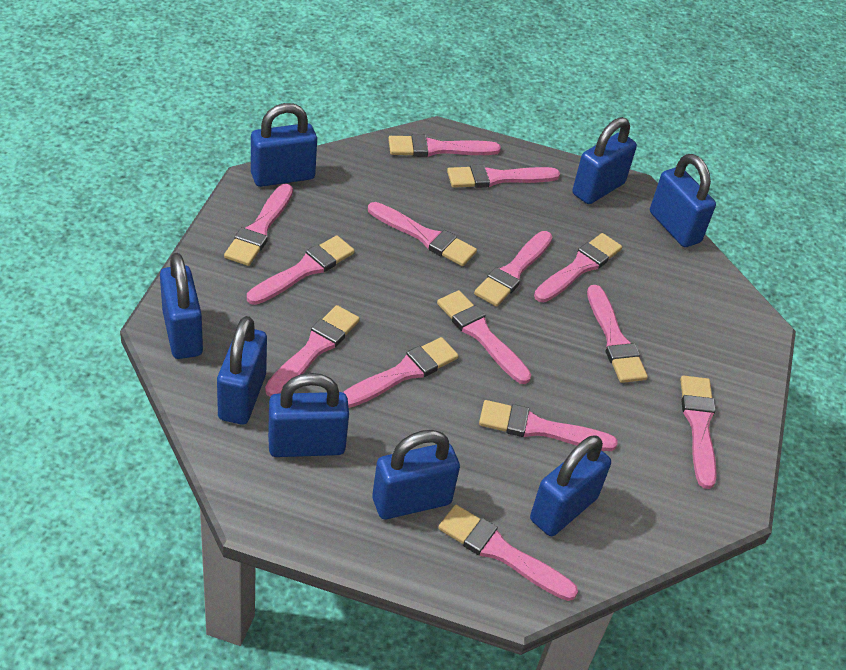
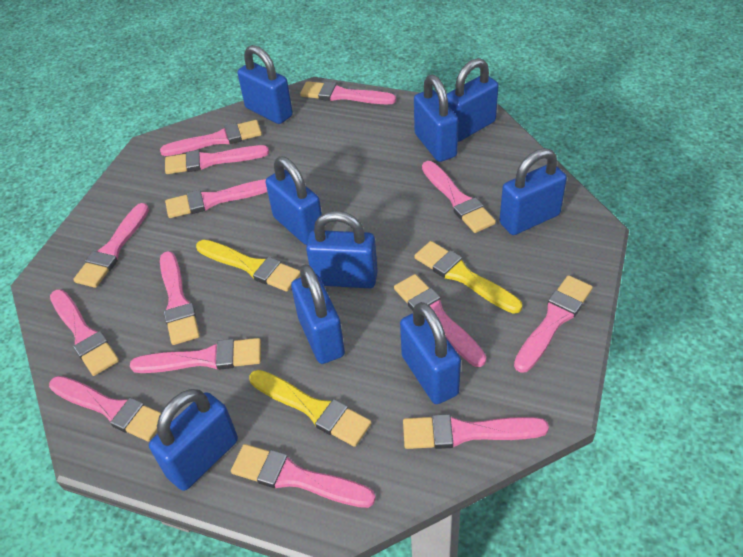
blue padlock: [160,253,203,359] [217,316,267,425] [251,103,317,187] [268,373,349,457] [372,430,460,519] [530,435,611,536] [572,117,637,204] [650,154,716,247] = 8 -> [149,389,238,491] [237,45,293,124] [266,156,322,245] [291,264,345,364] [306,211,378,288] [400,302,461,404] [414,75,458,162] [447,58,499,142] [499,148,567,235] = 9
yellow brush: none = 0 -> [196,240,300,291] [249,370,372,447] [414,241,522,314] = 3

